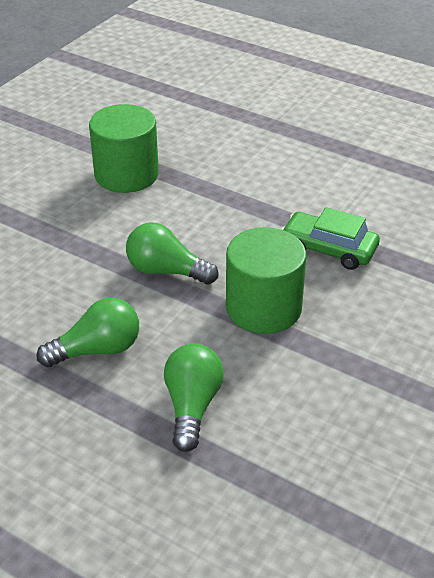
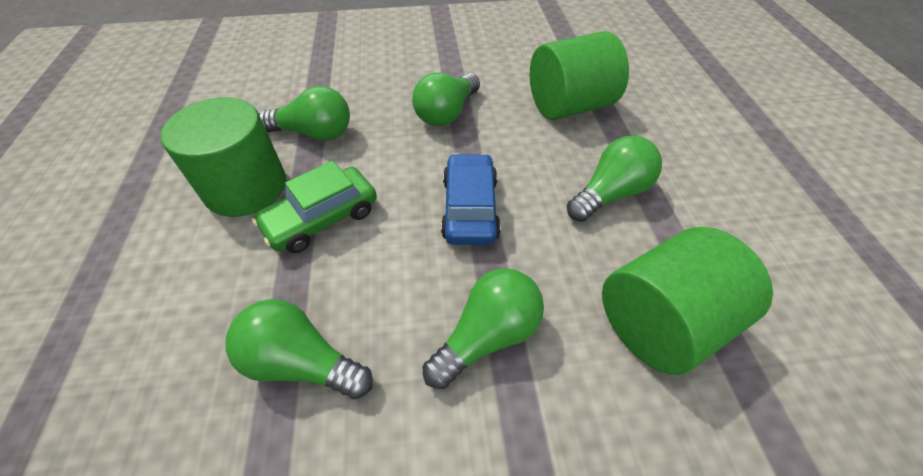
blue car: none = 0 -> [441,153,501,245] = 1
green cylinder: [89,104,159,193] [226,227,306,334] = 2 -> [161,97,286,217] [530,31,629,120] [602,227,773,375] = 3
green light bulb: [37,298,139,367] [126,222,218,285] [164,343,224,452] = 3 -> [226,299,373,399] [259,86,350,141] [412,73,480,126] [423,268,544,389] [567,136,662,222] = 5

